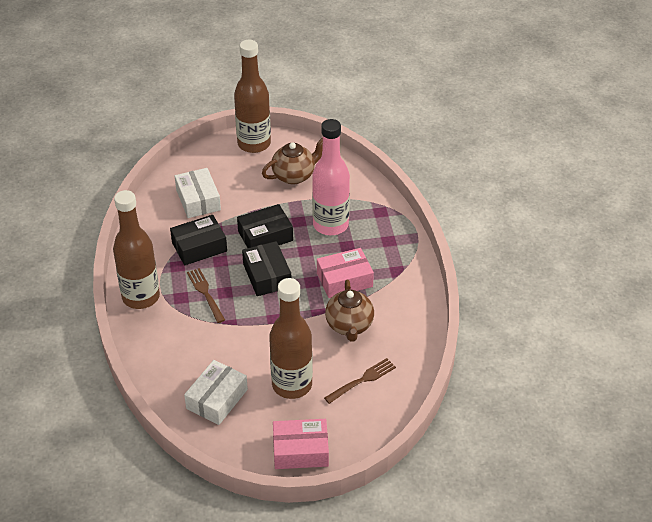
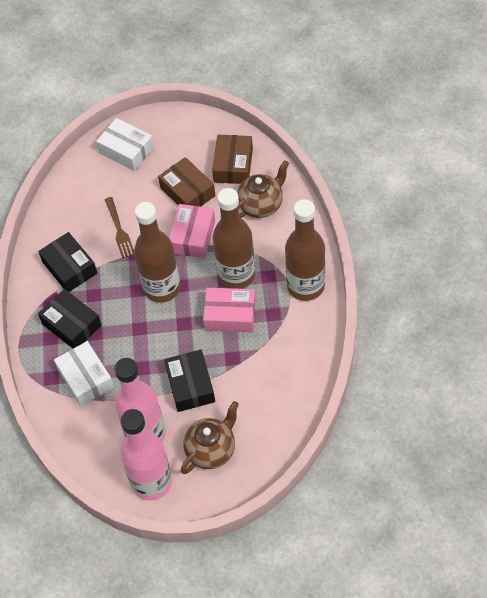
brown box: none = 0 -> [158,157,216,207] [212,135,253,184] = 2
brown fork: [187,268,225,323] [324,358,396,404] = 2 -> [105,197,134,259] = 1
pink bottle: [312,119,350,235] = 1 -> [114,358,166,442] [121,409,172,500] = 2

